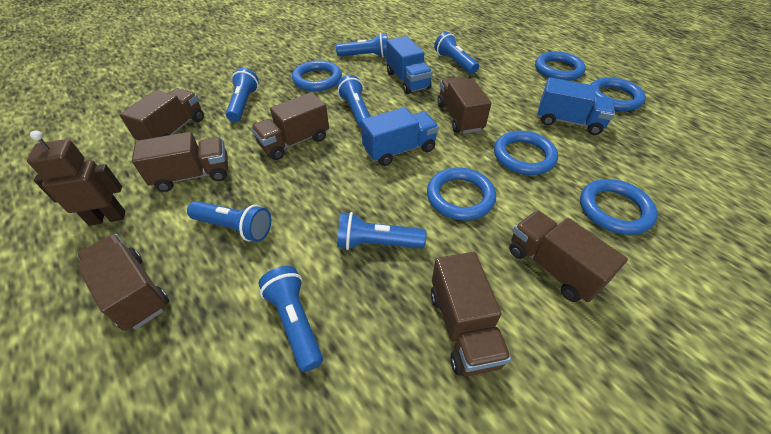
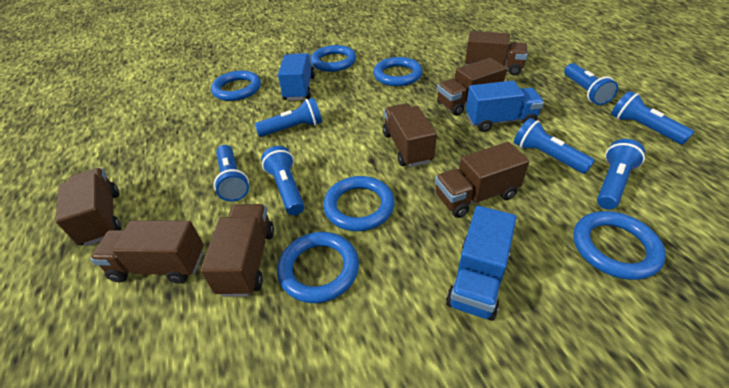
brown robot: [27,130,126,226] = 1 -> none = 0

